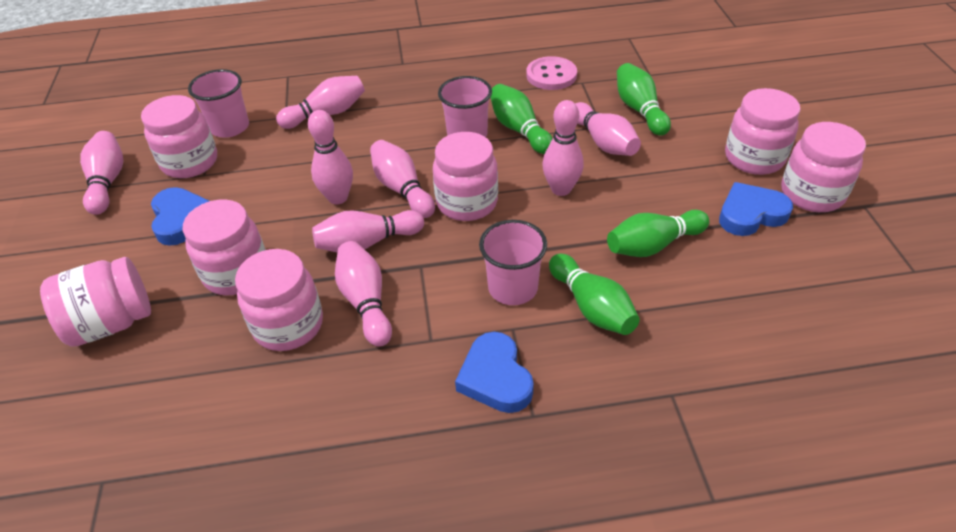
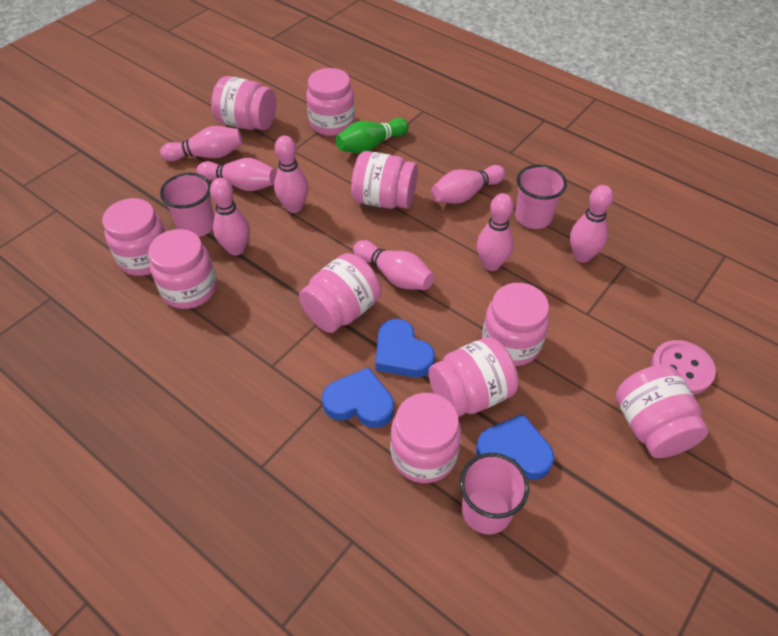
green bowling pin: [490,84,553,154] [549,254,640,335] [607,210,709,257] [617,63,671,136] = 4 -> [336,118,409,153] = 1
pink jar: [40,257,151,347] [141,95,217,178] [183,199,266,296] [235,249,323,351] [433,132,498,221] [725,88,801,175] [781,122,866,212] = 7 -> [102,198,166,276] [148,229,217,309] [211,76,277,130] [299,253,381,333] [306,68,355,136] [351,151,418,209] [390,393,461,483] [428,337,519,417] [482,283,549,366] [616,365,709,458] = 10

